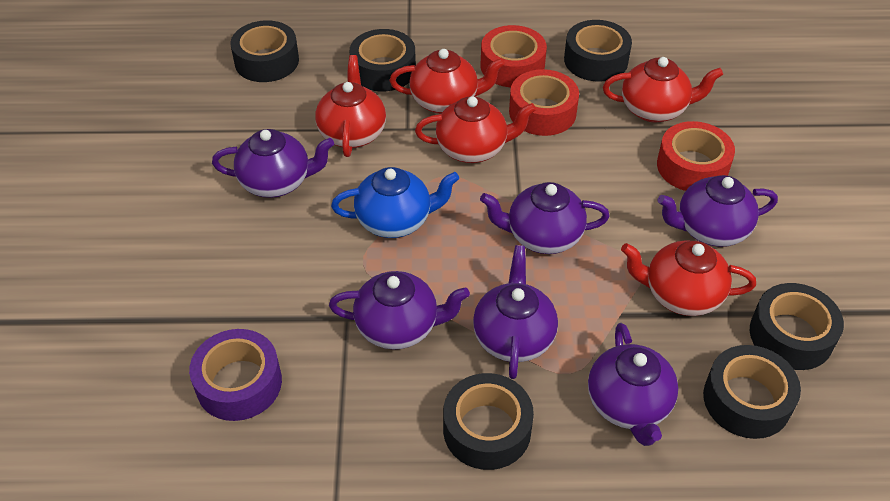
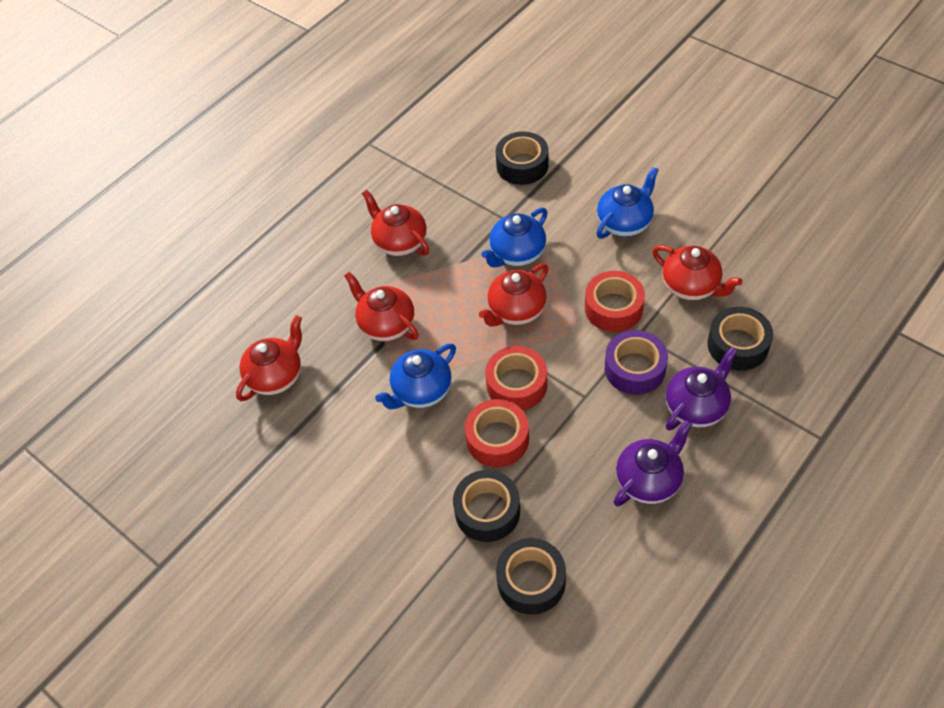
black tape: [231,20,299,82] [349,29,416,91] [443,373,534,470] [564,20,632,82] [703,345,801,439] [750,283,844,370] = 6 -> [453,470,520,542] [496,131,549,185] [496,538,566,615] [707,307,773,371] = 4
blue teapot: [331,167,459,238] = 1 -> [375,344,456,409] [482,208,547,267] [596,166,659,239] = 3
purple teapot: [212,129,334,198] [329,271,470,350] [473,245,558,379] [480,182,610,254] [588,323,678,446] [657,175,778,247] = 6 -> [614,420,692,507] [665,347,738,430] = 2

